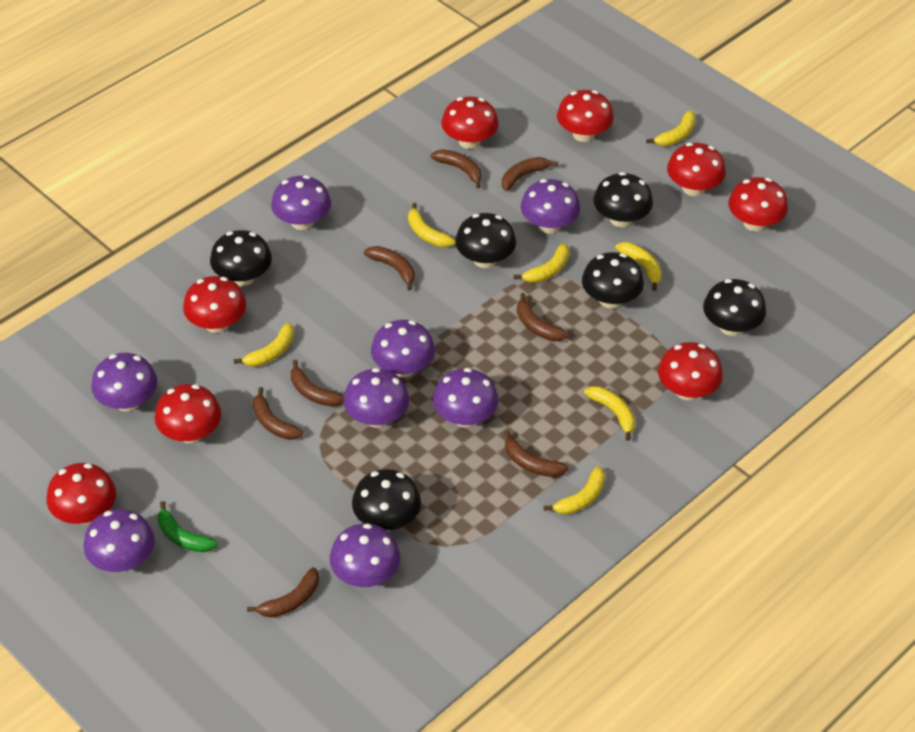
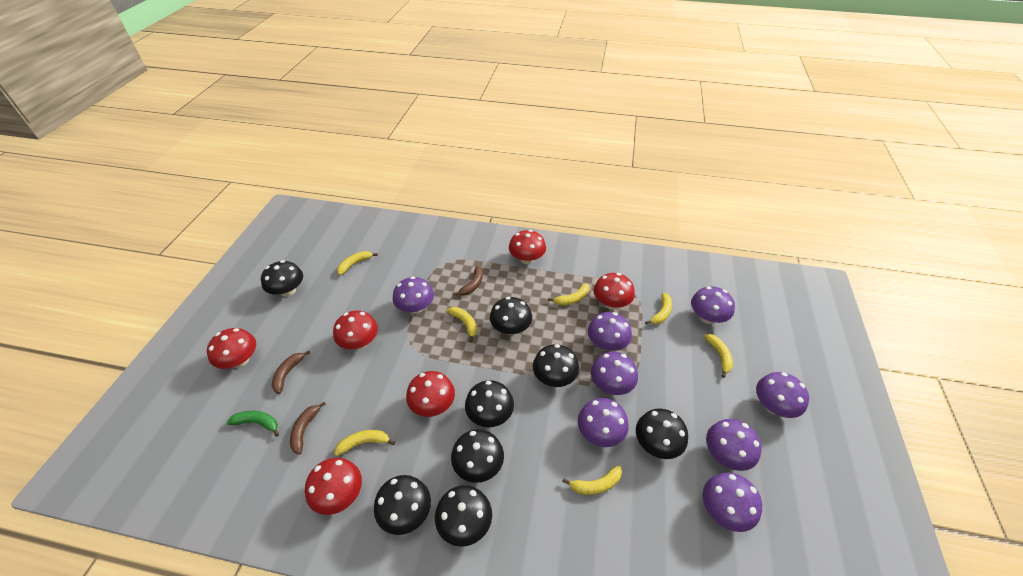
black mushroom: [210,230,272,286] [352,469,421,531] [455,213,516,268] [582,252,644,308] [593,172,653,227] [703,279,766,336] = 6 -> [261,260,303,297] [374,475,431,535] [435,485,492,547] [451,429,504,483] [465,380,514,427] [490,297,532,335] [533,344,579,387] [636,409,688,459] = 8
brown banana: [247,567,319,618] [253,387,303,440] [291,360,344,407] [364,246,414,290] [431,149,482,188] [502,157,559,191] [504,430,568,477] [517,293,568,341] = 8 -> [272,351,310,394] [290,402,326,455] [453,266,483,296] = 3
red mushroom: [47,463,116,524] [154,384,221,443] [183,276,246,333] [441,97,499,149] [557,90,614,142] [658,342,723,400] [667,143,726,196] [728,177,788,232] = 8 -> [207,328,256,369] [305,458,362,515] [333,311,378,349] [406,371,455,417] [509,230,546,264] [593,273,635,309] = 6

